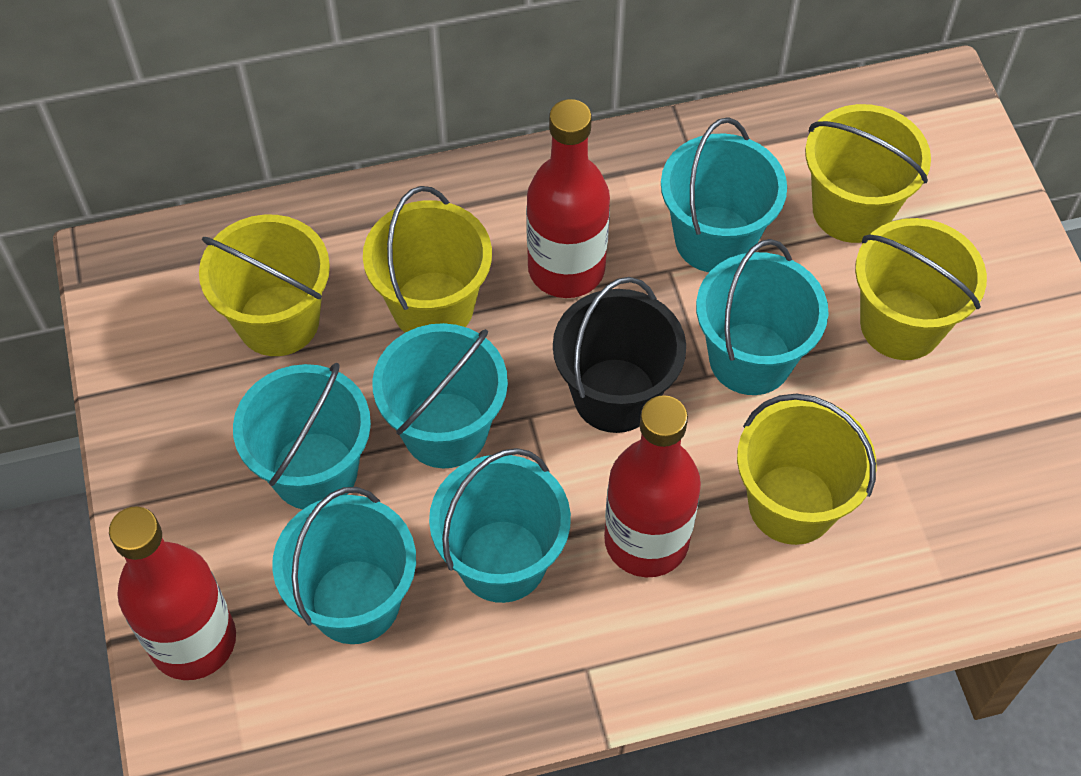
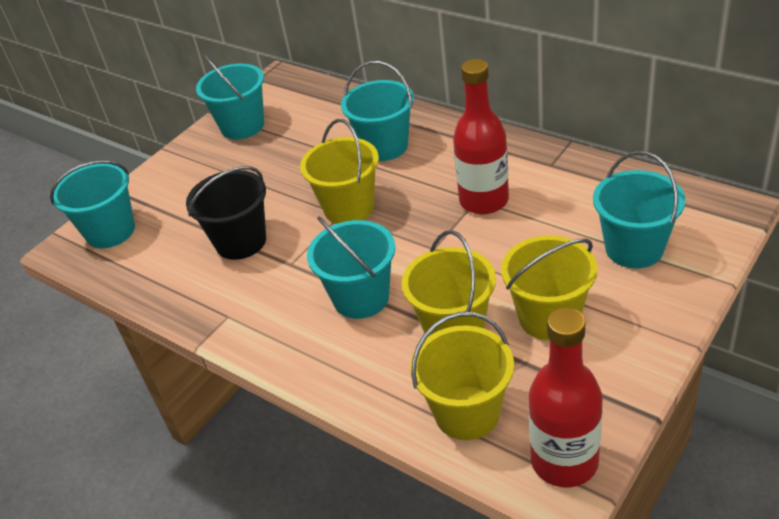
red bottle: [109,506,236,680] [526,99,610,298] [604,395,701,577] = 3 -> [453,59,509,214] [528,307,603,487] = 2
turquoise bucket: [233,363,371,509] [272,487,416,644] [372,323,508,468] [429,448,571,603] [661,117,787,272] [696,239,828,395] = 6 -> [50,160,135,248] [196,54,264,139] [307,216,395,319] [341,61,414,161] [593,151,685,268] = 5
yellow bucket: [199,215,330,356] [363,186,492,333] [737,394,876,545] [805,104,931,243] [855,218,987,360] = 5 -> [300,119,379,224] [402,230,496,336] [410,312,514,440] [501,235,598,340] = 4

